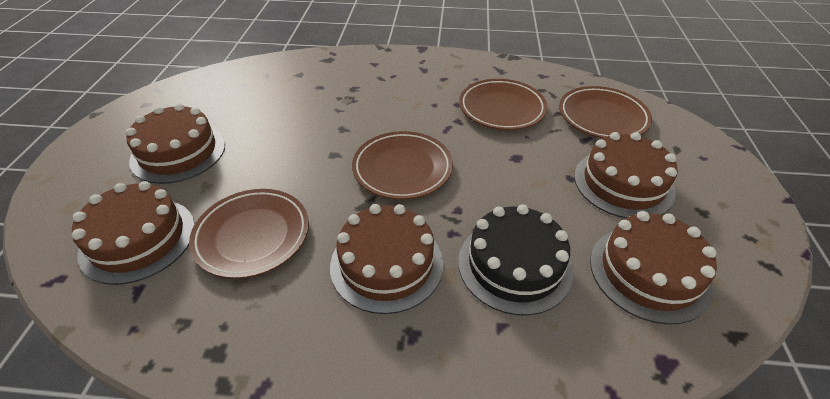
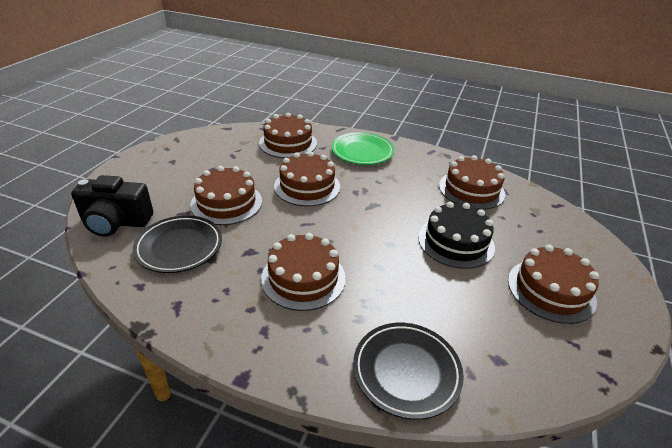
black camera: none = 0 -> [71,175,153,237] = 1
black plate: none = 0 -> [133,215,222,273] [353,323,464,420] = 2
brown cake: [72,181,195,285] [126,103,225,184] [330,204,443,314] [574,132,678,218] [590,211,717,325] = 5 -> [190,166,262,225] [259,113,317,158] [261,233,346,311] [274,151,340,206] [439,155,505,210] [508,245,599,324] = 6
brown plate: [189,189,309,279] [352,131,453,200] [459,79,547,130] [559,86,652,138] = 4 -> none = 0
green plate: none = 0 -> [331,132,394,165] = 1

